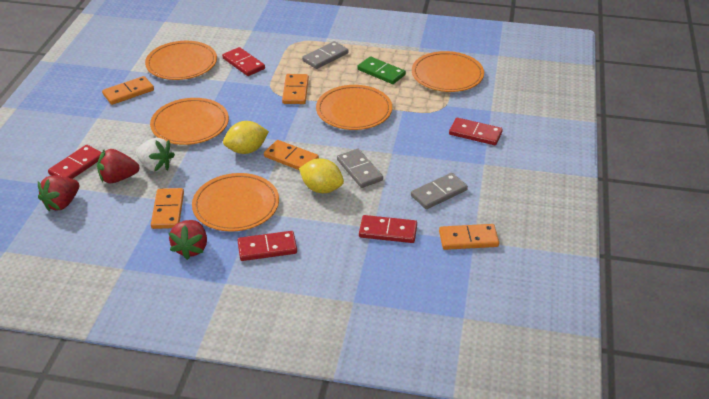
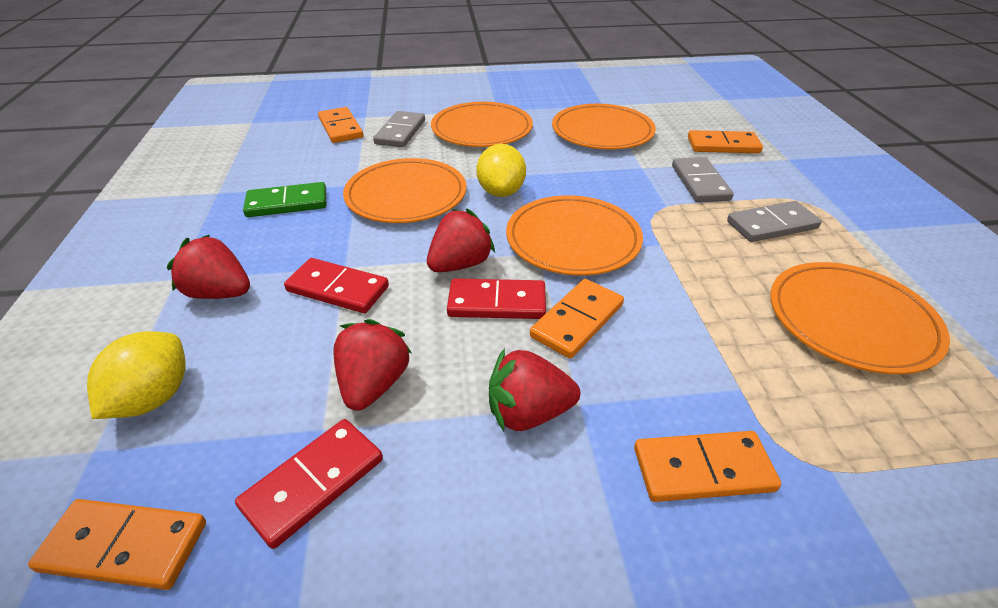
red domino: [48,145,102,179] [222,47,265,76] [237,231,297,261] [359,215,417,243] [449,118,503,145] = 5 -> [235,419,383,549] [284,258,389,313] [447,278,546,319] = 3
red strawberry: [38,175,79,212] [97,149,140,183] [169,220,207,260] = 3 -> [167,235,250,299] [333,319,412,411] [427,208,495,272] [489,348,580,431] = 4
white strawberry: [136,138,175,172] = 1 -> none = 0

